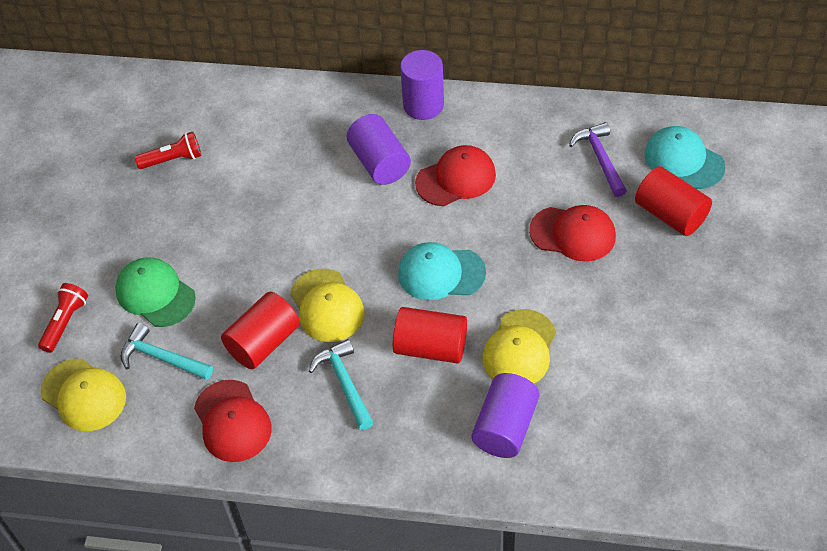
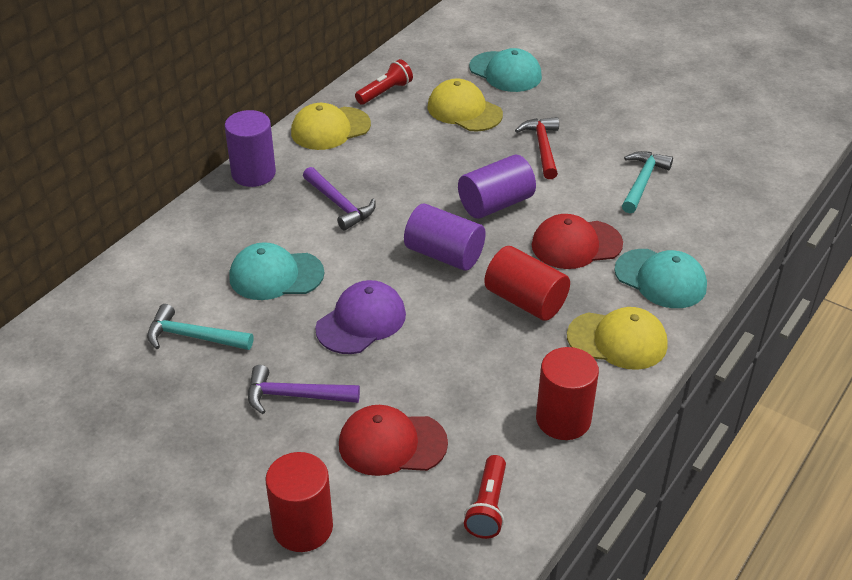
green cap: [115,257,196,327] = 1 -> none = 0
purple cap: none = 0 -> [315,280,406,354] = 1
purple hammer: [569,122,627,197] = 1 -> [248,365,360,414] [303,167,376,230] = 2
red cap: [194,380,272,462] [415,145,496,206] [529,205,616,262] = 3 -> [339,405,448,476] [532,214,623,269] = 2
red hammer: none = 0 -> [515,117,559,179] = 1
turquoise cap: [398,242,486,300] [645,126,726,189] = 2 -> [229,242,324,300] [469,48,542,92] [614,249,707,308] = 3

